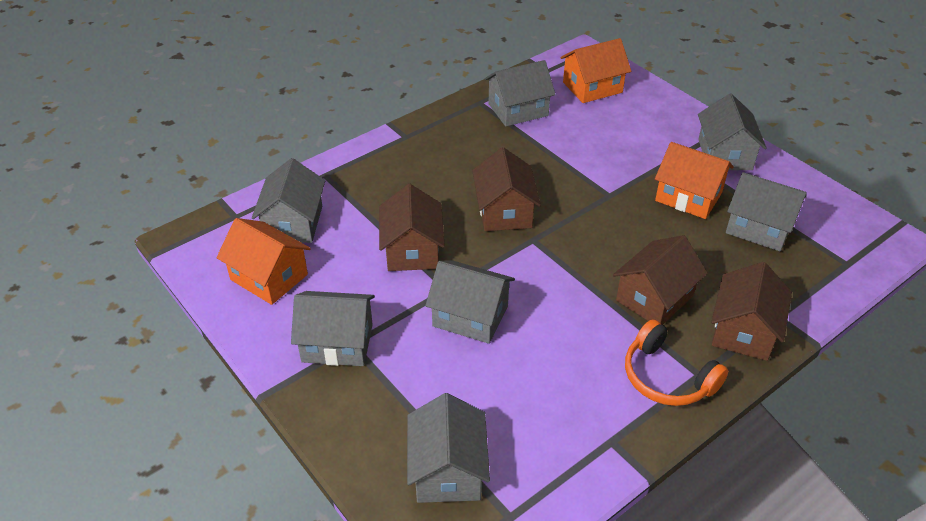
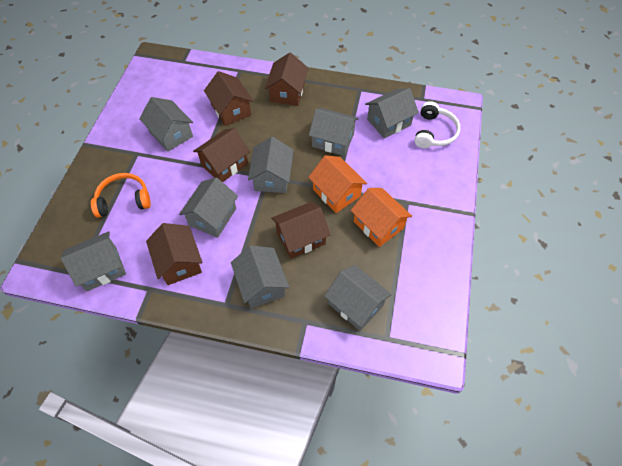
brown house: [379,184,445,271] [472,147,541,231] [613,235,708,325] [711,262,792,361] = 4 -> [146,223,203,285] [193,128,250,182] [204,71,254,126] [265,52,308,106] [271,202,330,259] = 5
grey house: [252,158,325,243] [291,291,375,366] [407,393,490,503] [425,260,515,344] [484,60,556,126] [698,94,767,170] [726,172,807,251] = 7 -> [61,231,126,291] [139,97,193,152] [179,178,238,238] [231,245,289,308] [248,137,294,193] [309,108,359,156] [324,265,392,331] [365,88,419,138] = 8
orange house: [216,218,311,305] [560,38,631,103] [655,142,734,219] = 3 -> [308,155,367,213] [351,188,412,247] = 2
white headphones: none = 0 -> [414,101,460,148] = 1

